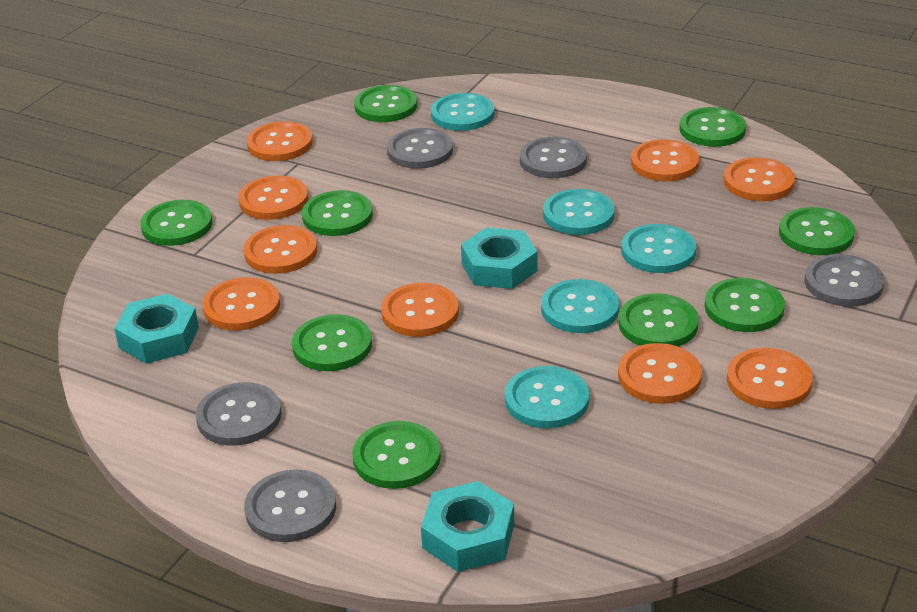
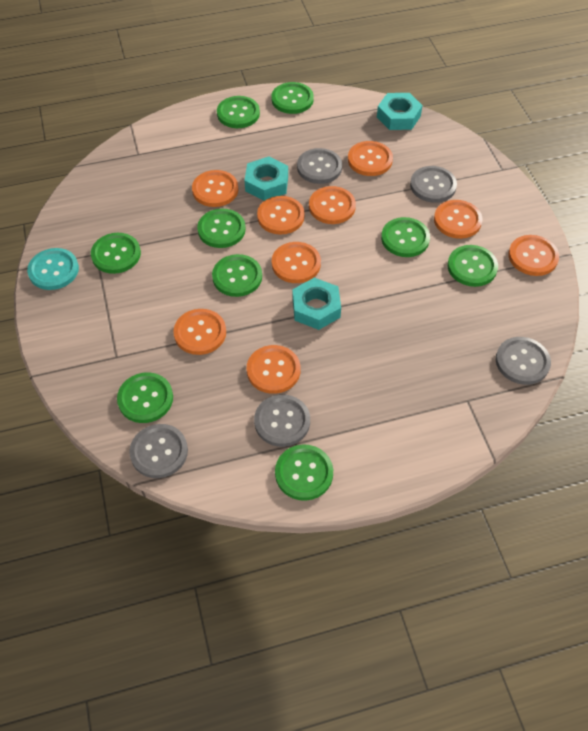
turquoise button: [431,93,495,131] [505,366,589,428] [541,279,619,333] [543,189,615,235] [621,224,696,273] = 5 -> [27,248,79,290] = 1

